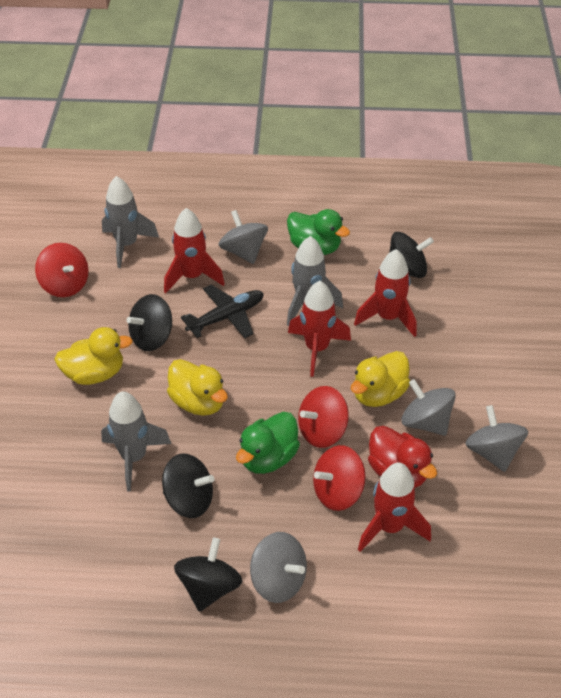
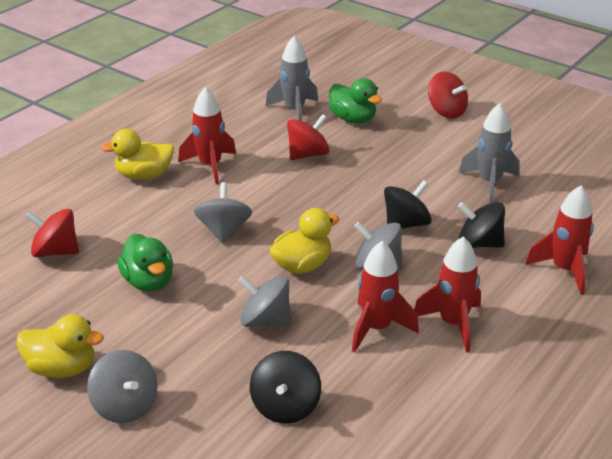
black plane: [181,285,264,338] = 1 -> none = 0
black spinning top: [126,294,172,351] [162,453,214,518] [174,538,243,612] [389,232,434,278] = 4 -> [250,351,321,424] [384,180,432,229] [458,202,505,248] = 3
grey rocket: [101,391,171,491] [102,176,159,268] [287,236,343,326] = 3 -> [265,36,318,121] [459,103,520,203] = 2
red duck: [368,426,437,488] = 1 -> none = 0

